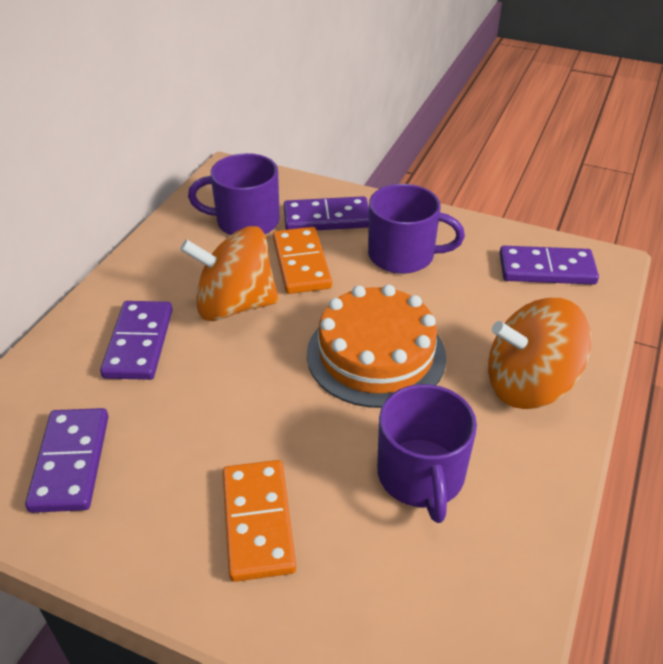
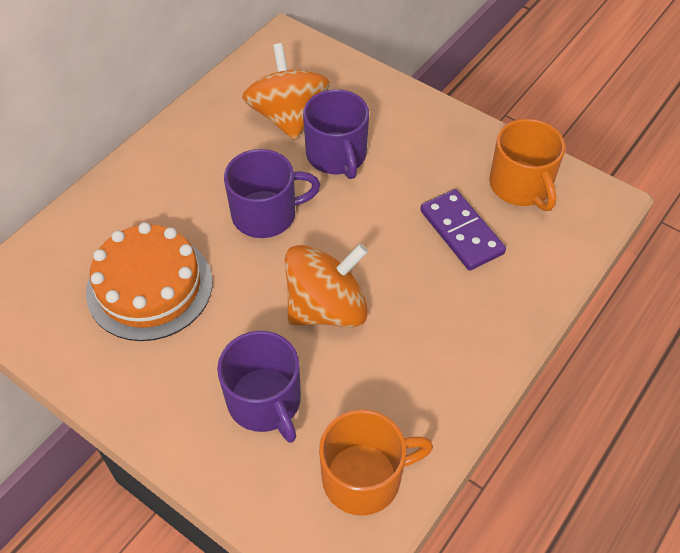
orange domino: [223,460,296,582] [273,227,332,294] = 2 -> none = 0
orange mug: none = 0 -> [319,409,433,516] [489,119,565,211] = 2
purple domino: [25,408,109,513] [100,301,173,380] [284,196,369,230] [499,246,599,285] = 4 -> [420,189,506,271] = 1

